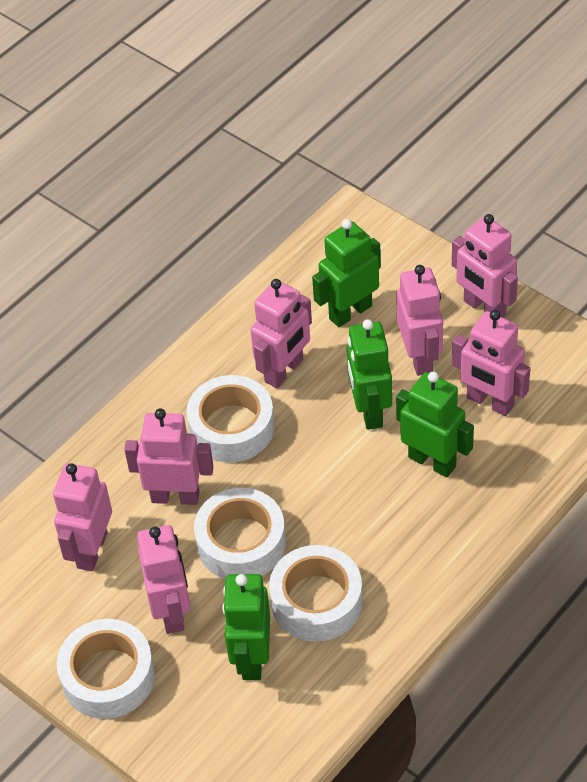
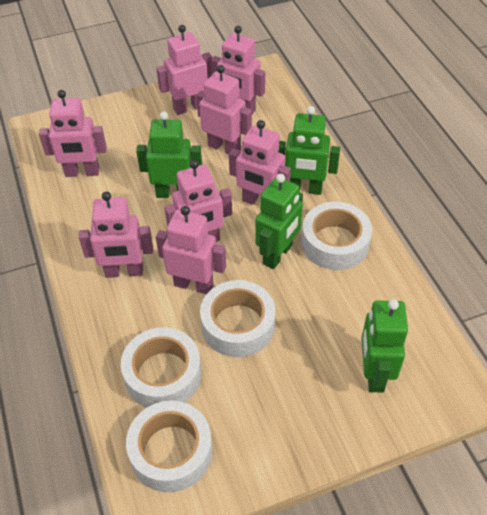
pink robot: [53,463,112,571] [124,408,214,505] [137,525,191,634] [250,279,312,388] [397,265,443,376] [452,214,518,318] [452,310,530,416] = 7 -> [39,90,107,177] [79,192,153,278] [156,25,212,115] [156,206,226,294] [165,160,232,242] [196,65,252,154] [211,26,265,114] [229,120,291,205] = 8

